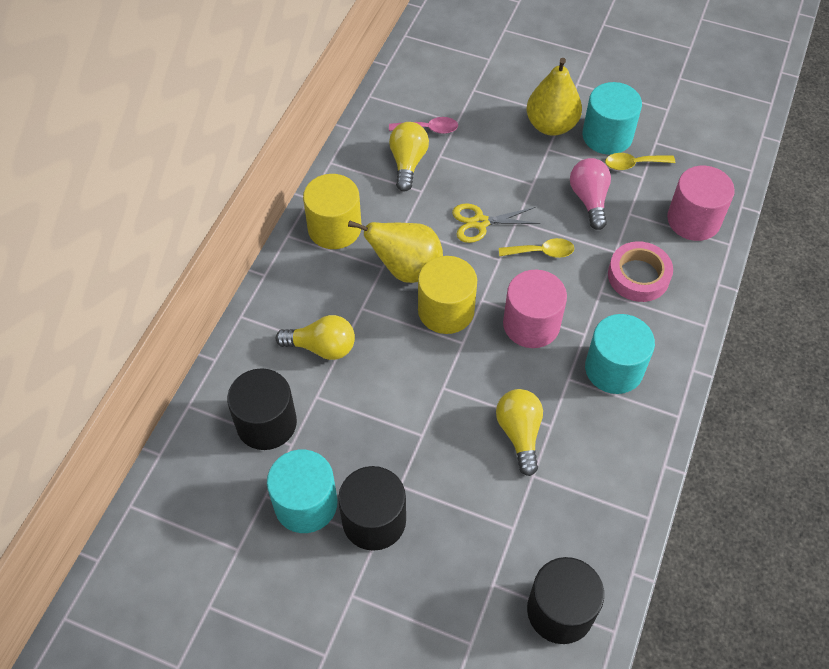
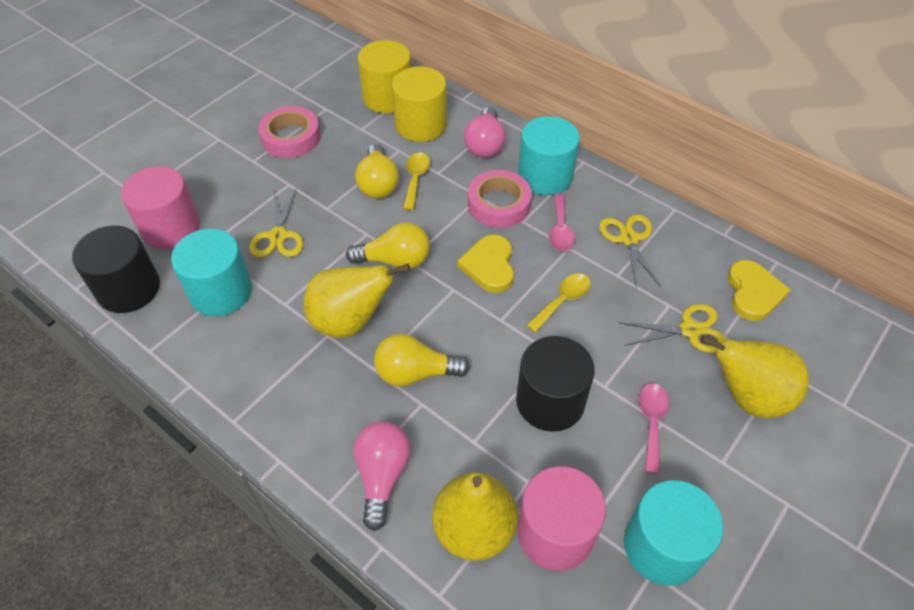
black cylinder: [227,368,297,450] [338,466,406,551] [527,557,604,644] = 3 -> [72,225,160,313] [516,336,595,432] = 2
pink light bulb: [570,158,611,230] = 1 -> [354,421,411,531] [464,107,506,158] = 2
pink spoon: [389,117,458,134] = 1 -> [549,194,575,251] [639,383,669,474] = 2
pink tape: [608,241,673,302] = 1 -> [258,106,321,158] [468,170,532,228] = 2
yellow heart: none = 0 -> [457,234,514,293] [728,260,791,321] = 2
yellow pear: [348,220,443,283] [526,58,582,136] = 2 -> [303,264,410,338] [432,472,518,561] [700,335,809,418] = 3
yellow scissors: [452,203,540,243] = 1 -> [249,188,303,258] [599,214,661,289] [619,304,726,353] = 3

